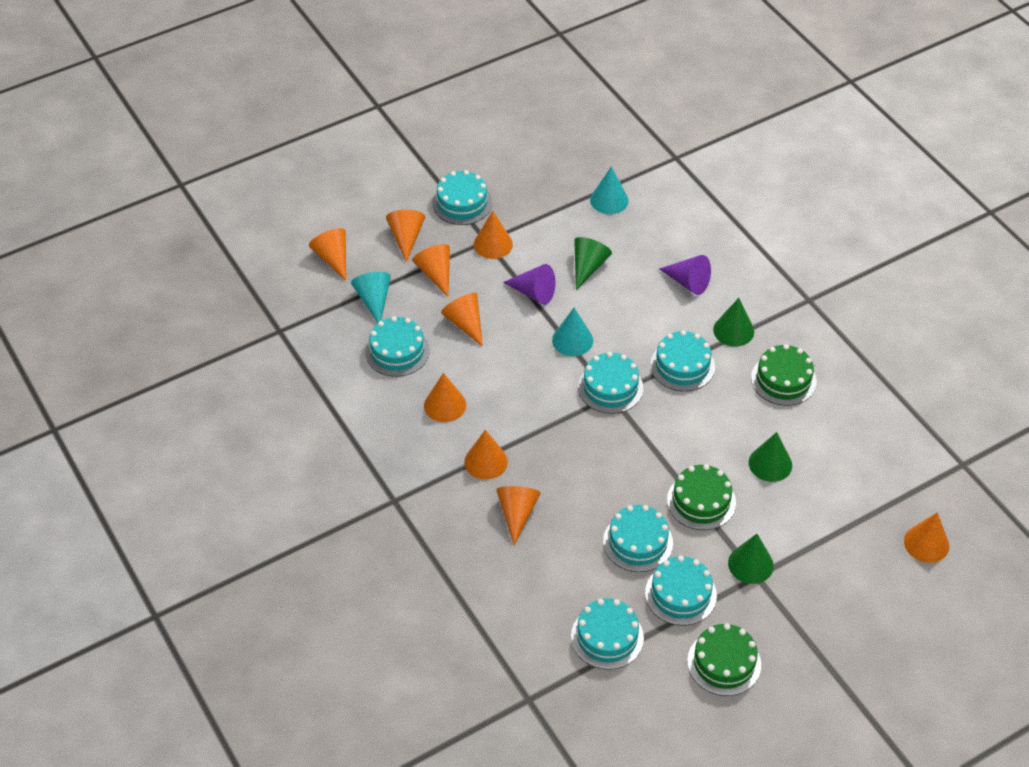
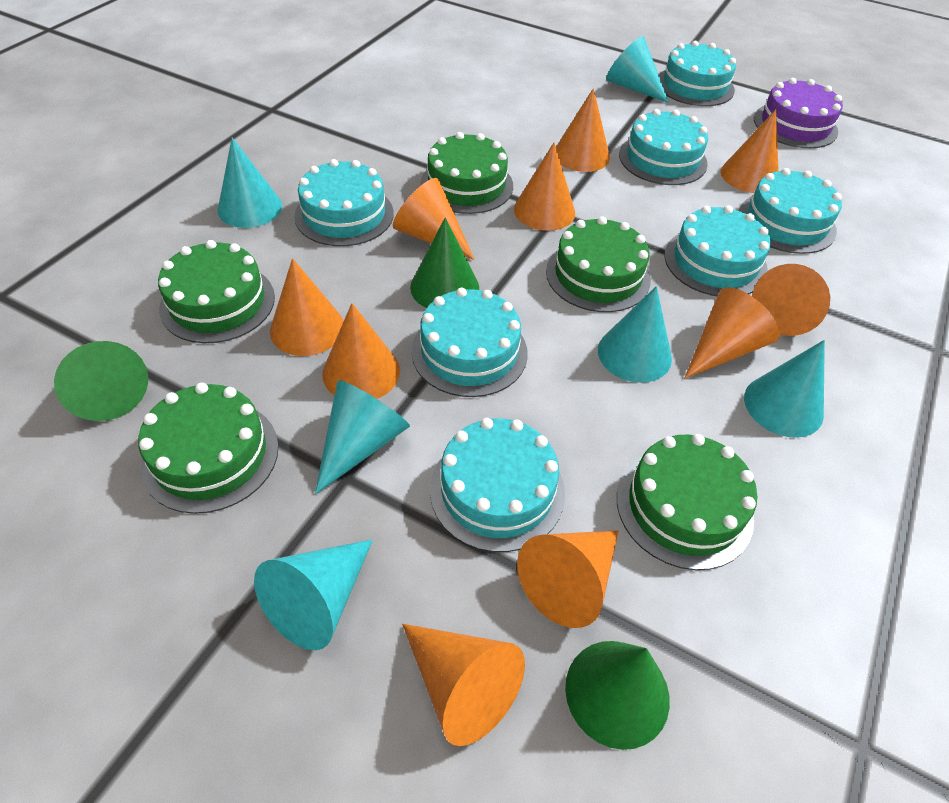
green cake: [667,464,736,530] [687,623,761,696] [751,344,817,406] = 3 -> [138,383,278,514] [158,240,275,343] [420,132,513,214] [546,216,651,312] [617,434,758,570] = 5
green cone: [574,237,612,290] [713,298,754,347] [728,534,774,584] [749,432,792,482] = 4 -> [54,341,148,421] [410,218,479,308] [565,641,670,750] = 3
orange cone: [309,228,346,281] [386,210,425,263] [412,244,450,297] [424,373,466,422] [441,293,483,347] [464,430,508,480] [474,211,513,259] [496,486,541,545] [904,513,949,563] = 9 -> [270,258,344,356] [322,303,400,399] [393,178,475,260] [402,624,525,746] [514,143,575,231] [517,530,619,628] [556,88,610,172] [685,287,780,378] [721,109,779,193] [752,264,830,336] = 10
purple cake: none = 0 -> [754,78,843,148] = 1
purple cone: [503,264,555,305] [659,255,711,295] = 2 -> none = 0
turquoise cone: [351,272,391,323] [552,308,593,356] [590,166,628,214] = 3 -> [218,137,282,228] [254,539,373,650] [315,380,410,494] [598,286,672,383] [606,36,669,103] [744,340,825,438] = 6

